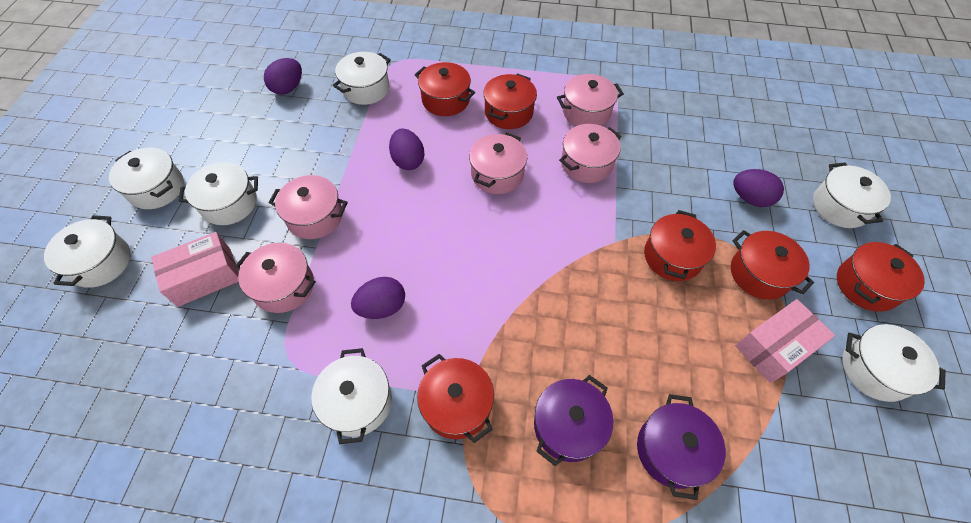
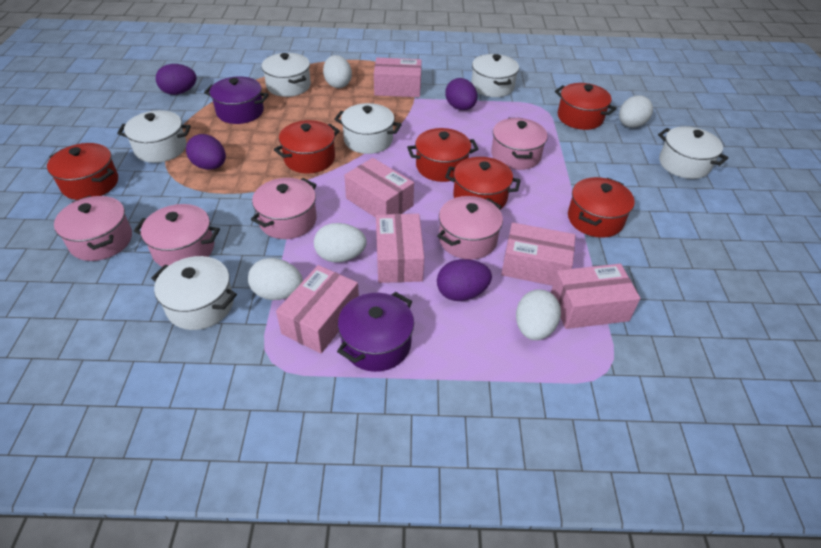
pink box: [151,232,239,307] [735,299,835,383] = 2 -> [276,265,359,353] [344,158,414,218] [374,58,422,97] [376,214,424,283] [501,223,576,286] [551,264,641,329] = 6
white egg: none = 0 -> [248,258,303,300] [314,223,367,262] [323,55,352,88] [516,289,561,340] [619,95,653,128] = 5
white pot: [44,215,131,288] [109,148,184,209] [179,162,258,225] [311,348,392,444] [333,52,391,105] [813,163,891,228] [842,324,946,402] = 7 -> [117,110,191,163] [151,256,237,330] [262,53,311,97] [334,103,402,154] [471,54,519,97] [658,126,728,179] = 6

